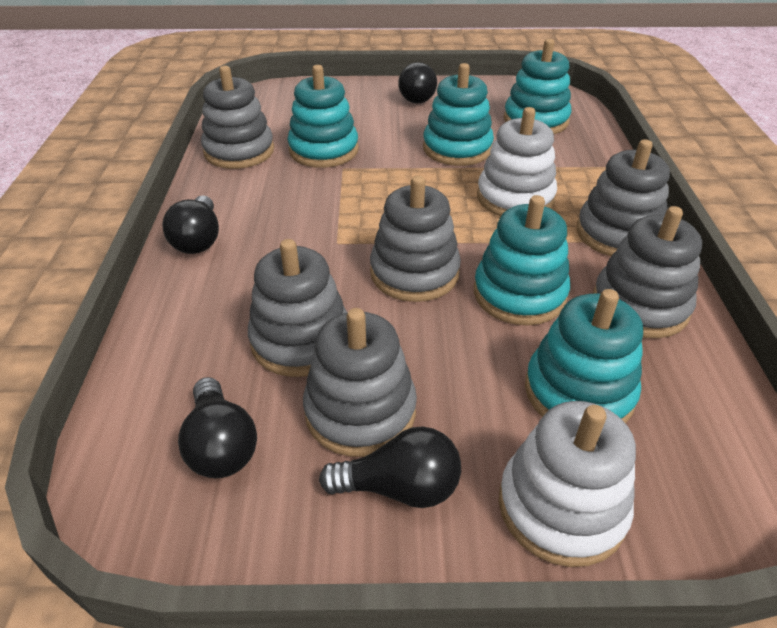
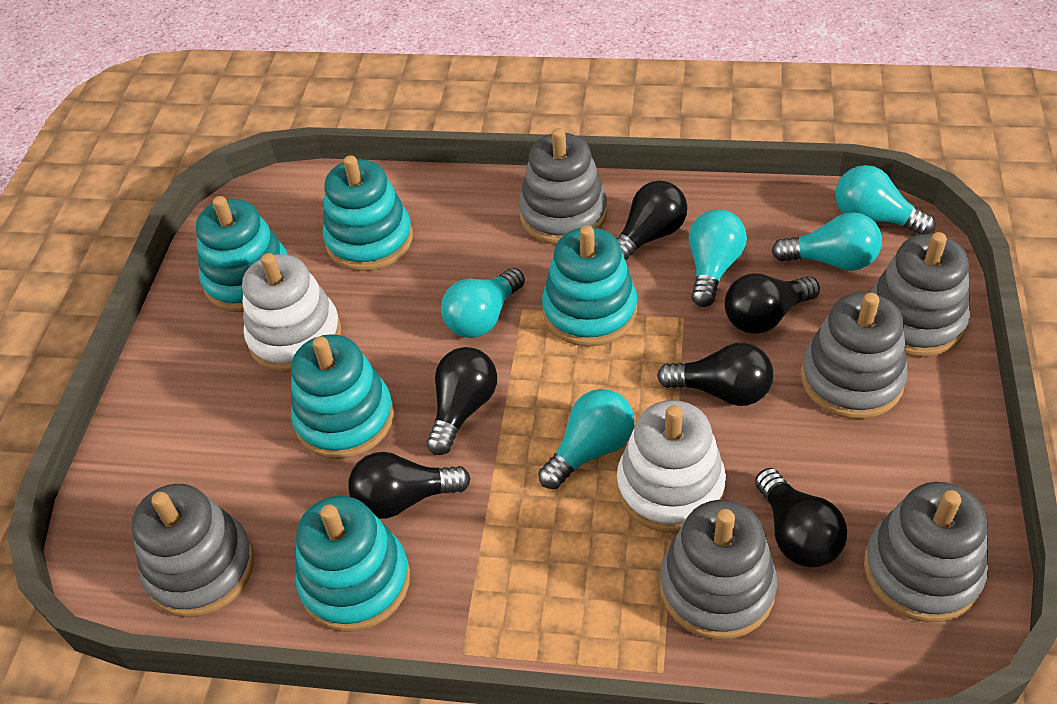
black light bulb: [162,195,219,254] [178,377,257,478] [319,426,461,508] [398,62,437,103] = 4 -> [348,452,471,519] [427,347,497,455] [616,181,687,260] [657,343,773,406] [725,273,820,334] [755,468,847,568] = 6
turquoise light bulb: none = 0 -> [441,268,525,338] [538,389,635,489] [689,209,747,307] [771,212,882,271] [835,165,935,235] = 5

